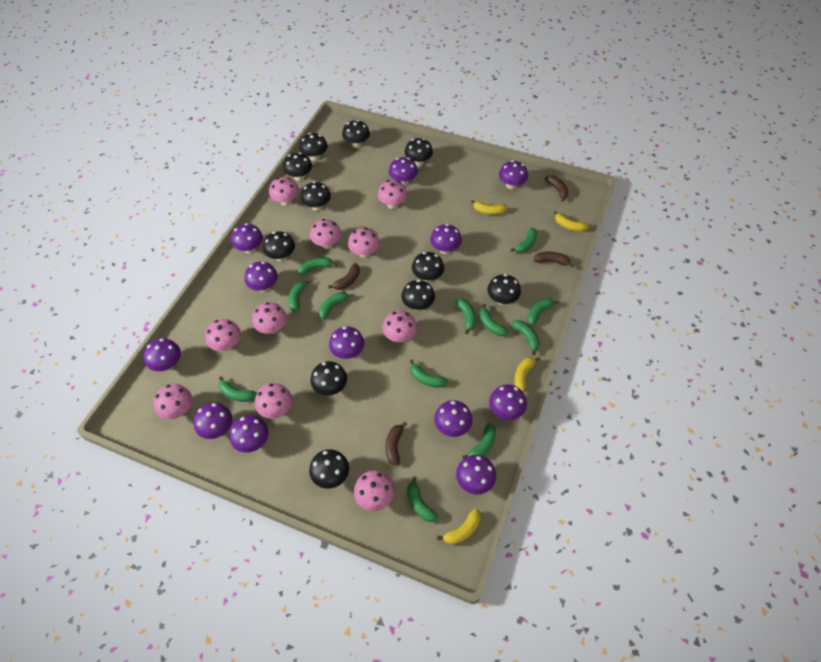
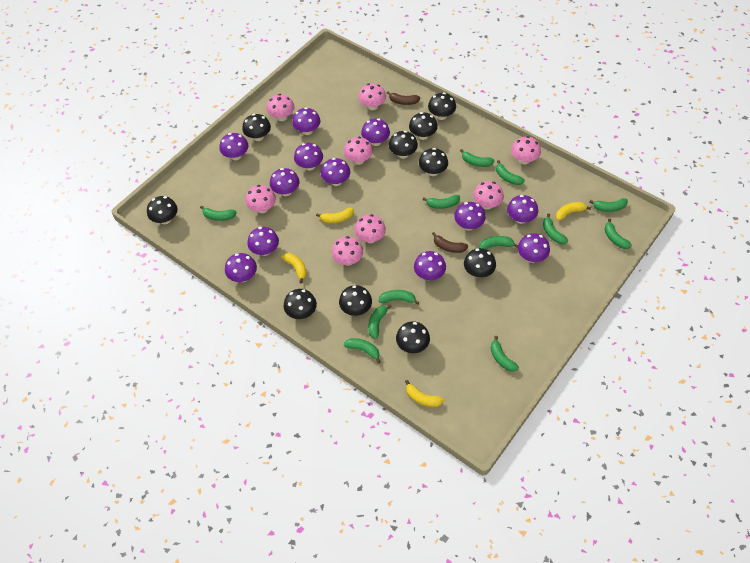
black mushroom: [263,231,295,261] [283,152,312,181] [299,133,328,161] [301,181,331,211] [309,449,349,489] [311,361,347,396] [342,120,370,148] [401,280,435,311] [405,138,433,166] [412,252,444,282] [487,274,521,305] = 11 -> [147,196,178,224] [242,114,271,141] [284,289,317,319] [339,285,372,316] [389,131,418,159] [396,321,430,353] [409,112,438,140] [419,148,448,176] [428,92,456,120] [464,248,496,278] = 10
brown banana: [328,263,360,290] [385,422,407,466] [534,252,574,268] [545,175,568,202] = 4 -> [387,91,420,105] [432,232,468,253] = 2
pink mushroom: [153,384,192,419] [205,319,241,351] [252,302,287,334] [255,383,292,419] [269,177,299,206] [310,219,341,249] [348,228,380,258] [354,471,394,511] [378,180,408,209] [382,311,417,342] = 10 -> [245,185,276,213] [267,94,295,121] [332,236,363,266] [344,136,373,165] [355,214,386,243] [358,83,386,110] [473,181,504,210] [511,136,541,164] = 8

